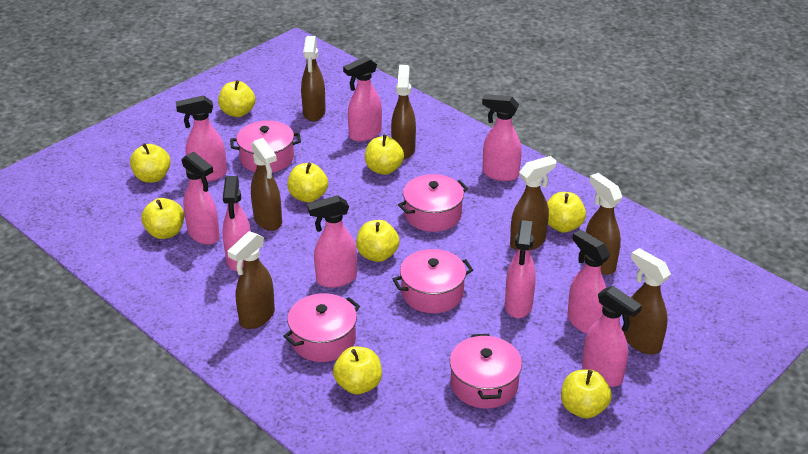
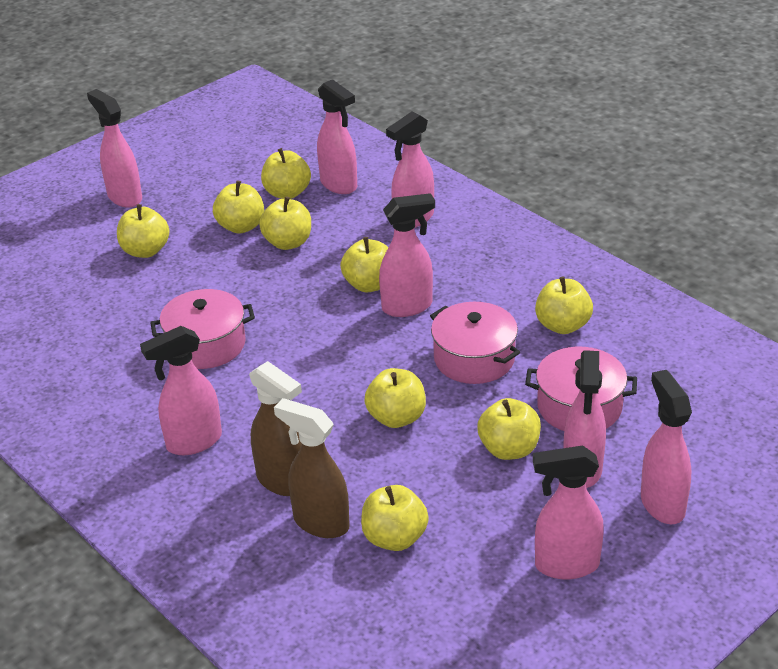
brown spray bottle: [227,231,275,329] [251,138,282,231] [301,36,326,121] [391,65,416,159] [510,156,556,251] [584,173,622,275] [623,248,671,354] = 7 -> [249,361,302,496] [274,398,350,538] = 2
pink pot: [230,120,301,173] [283,293,360,362] [393,249,473,313] [398,174,468,232] [450,334,522,409] = 5 -> [150,289,255,369] [430,302,520,384] [525,347,637,431] = 3
pink spray bottle: [176,95,227,182] [181,152,220,245] [223,176,251,271] [307,195,357,288] [343,56,382,141] [482,94,522,181] [505,220,536,318] [567,230,610,334] [582,286,642,387] = 9 -> [87,89,142,208] [140,326,222,455] [317,79,357,194] [379,193,435,317] [386,112,434,228] [533,445,604,579] [563,350,606,488] [641,370,692,524] = 8

